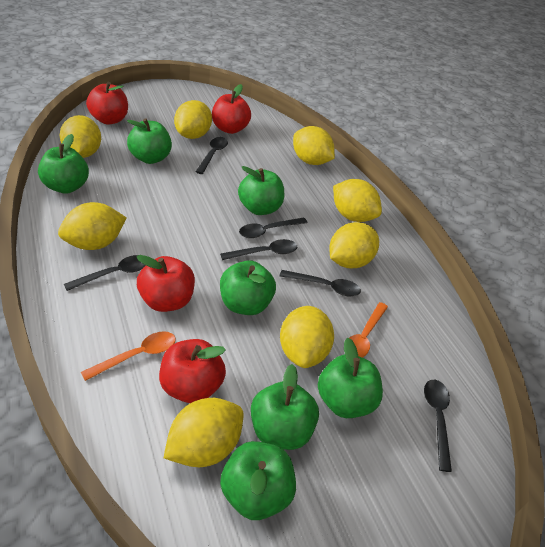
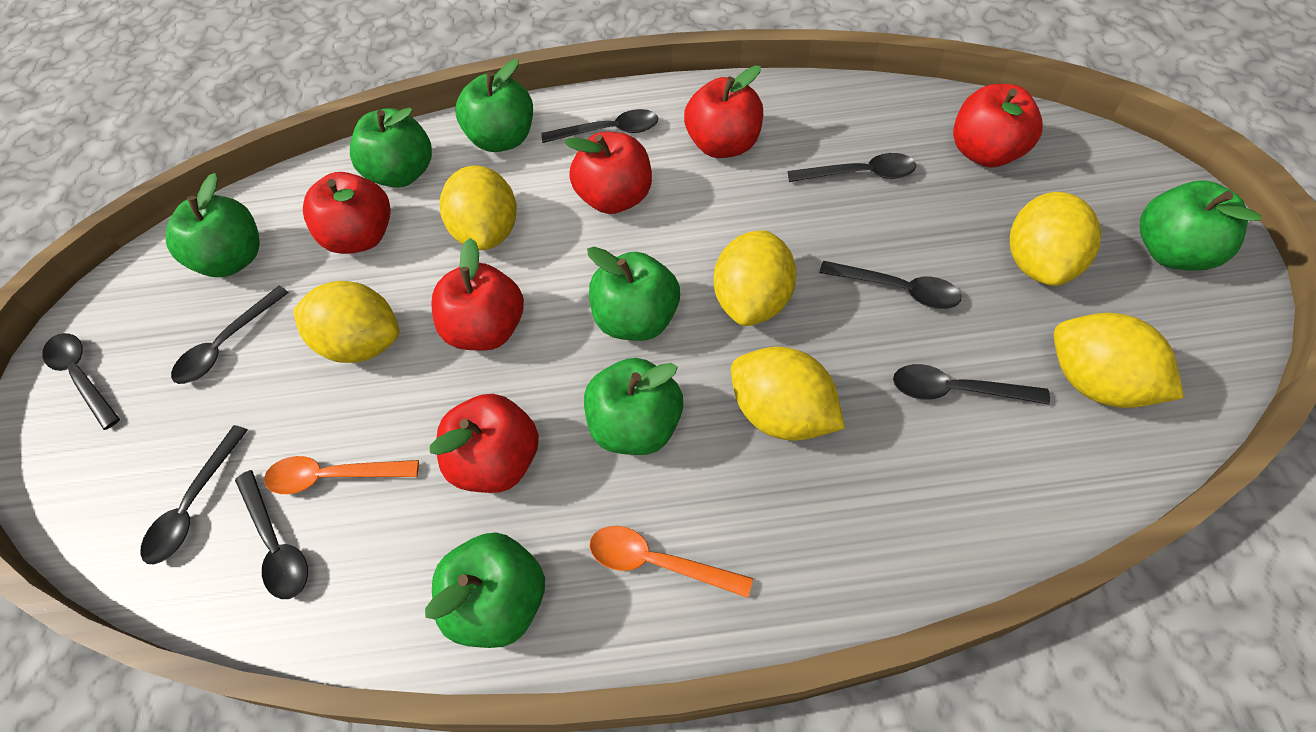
black spoon: [64,255,146,291] [195,137,228,174] [220,239,297,260] [239,218,307,238] [280,270,361,296] [424,380,452,472] = 6 -> [42,333,120,430] [141,425,248,564] [171,286,289,384] [235,470,308,599] [541,109,658,143] [788,153,916,182] [819,261,961,309] [893,364,1050,405] = 8
red apple: [86,82,128,124] [137,255,195,312] [159,339,226,403] [212,84,251,134] = 4 -> [303,172,391,254] [430,394,539,493] [431,238,524,351] [564,132,652,214] [684,66,763,158] [953,84,1043,168] = 6
yellow lemon: [58,202,127,250] [60,115,101,158] [164,398,244,467] [174,100,212,139] [280,306,334,368] [293,126,335,165] [329,222,379,268] [333,179,382,222] = 8 -> [293,281,399,363] [440,165,517,250] [714,230,797,326] [731,347,845,441] [1010,192,1101,286] [1054,313,1184,408] = 6

